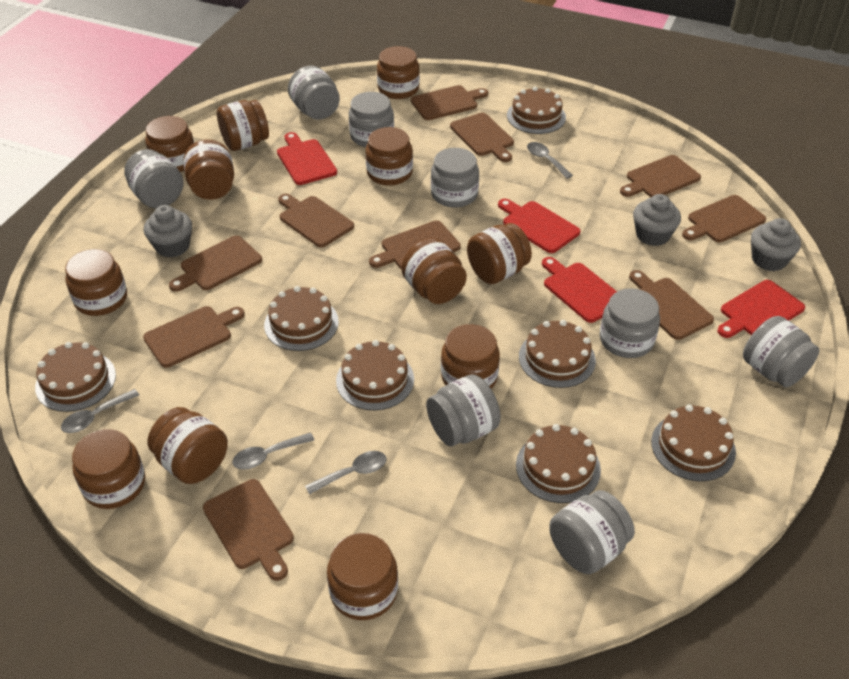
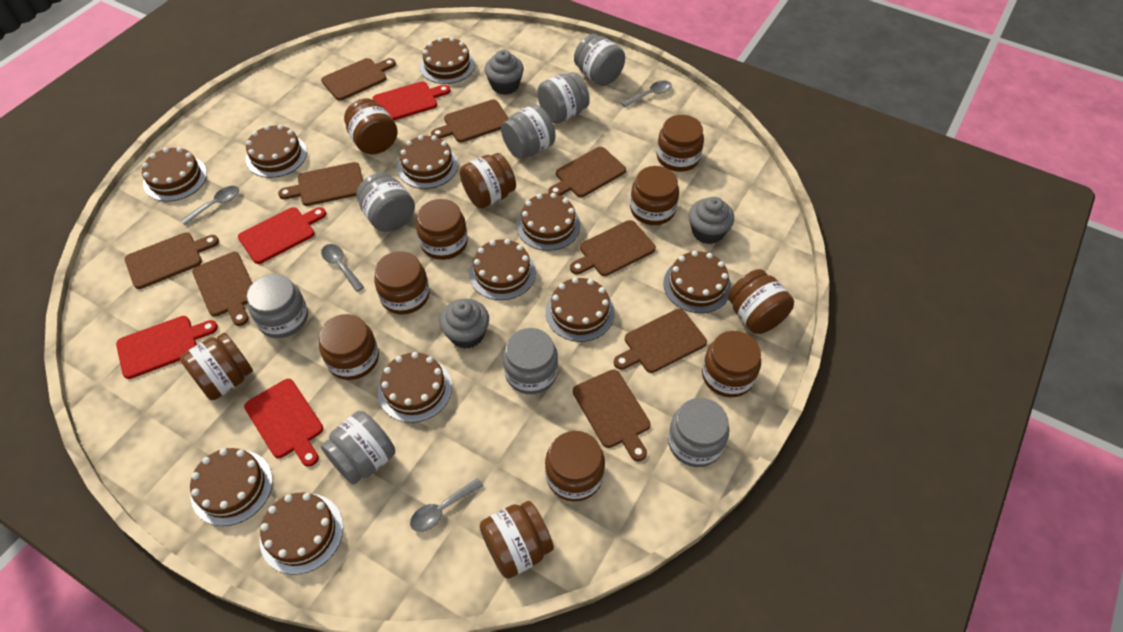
brown cake: [35,342,116,412] [264,286,339,351] [336,340,414,410] [507,87,566,134] [516,424,601,503] [519,320,596,388] [651,404,736,481] = 7 -> [142,147,207,202] [190,448,273,526] [246,125,307,178] [260,492,343,575] [378,352,452,423] [397,135,458,189] [420,37,475,84] [469,239,536,300] [517,193,581,251] [546,277,615,342] [663,251,731,313] = 11
brown cutting board: [143,306,245,368] [169,235,262,292] [203,479,294,581] [278,194,354,247] [369,220,461,269] [411,85,488,120] [450,113,514,162] [620,155,701,197] [629,270,714,340] [682,195,766,242] = 10 -> [125,232,219,289] [192,252,252,326] [278,162,363,206] [321,58,396,101] [431,99,509,142] [548,147,626,197] [570,220,656,276] [573,370,651,461] [614,309,707,373] = 9

